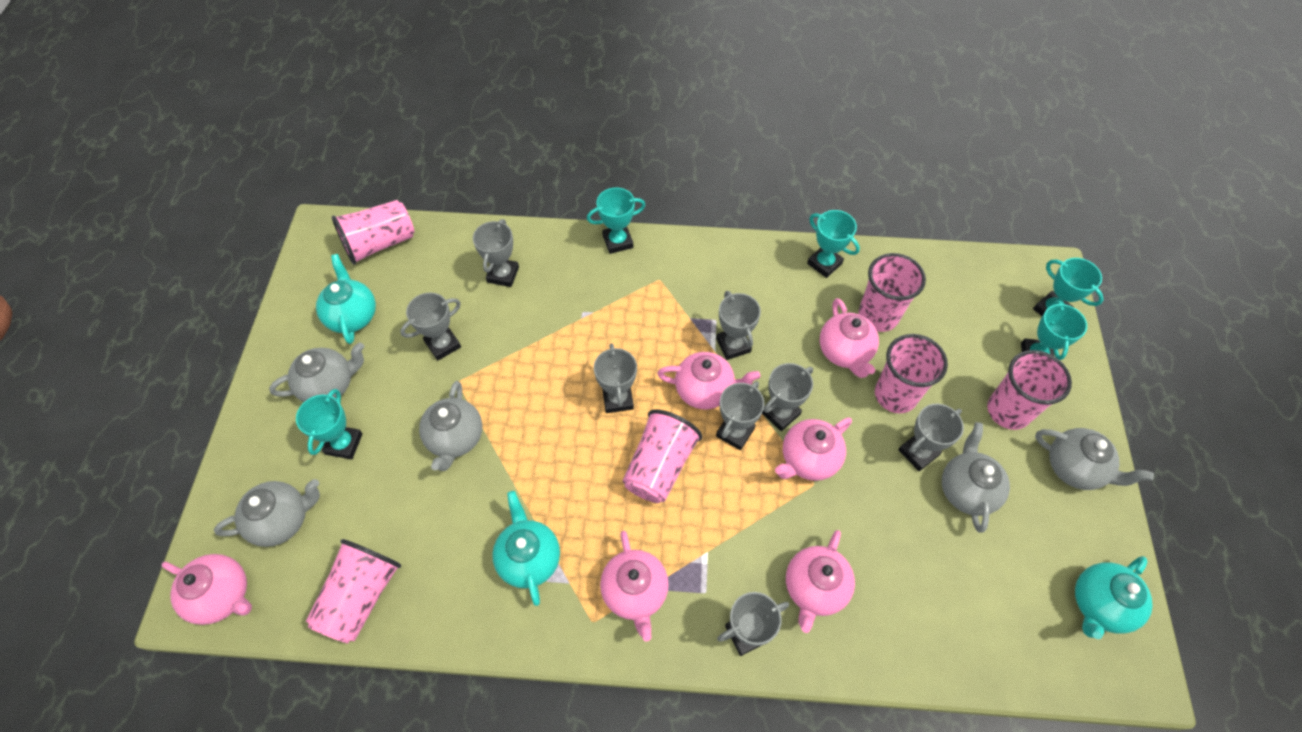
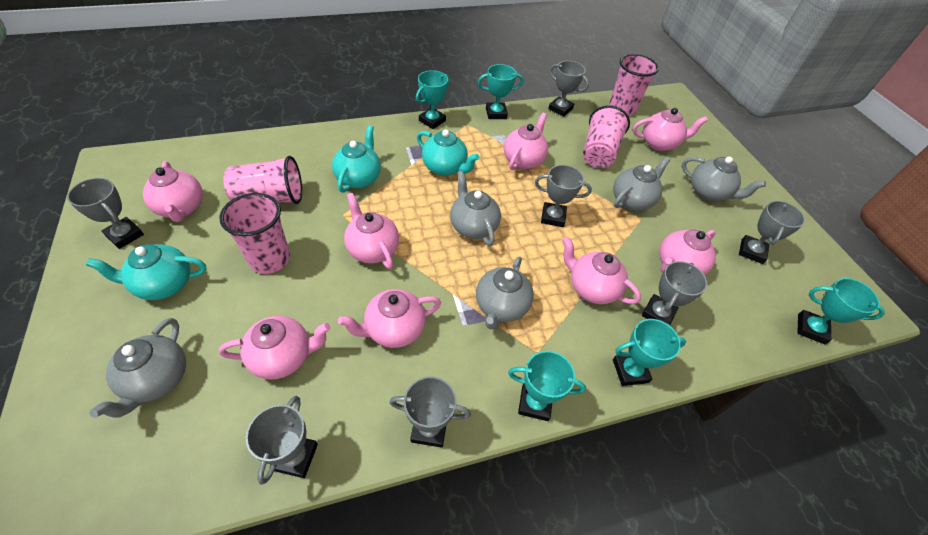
grey trophy: [400,293,461,361] [473,219,519,287] [594,343,637,413] [716,291,761,360] [716,381,765,450] [717,592,789,656] [762,363,813,431] [898,404,964,471] = 8 -> [67,178,144,249] [246,396,318,485] [389,376,471,448] [535,165,592,227] [548,61,589,117] [642,261,707,326] [739,201,805,264] = 7
pink cup: [306,539,401,643] [332,200,415,265] [622,409,702,503] [858,253,926,332] [875,334,948,413] [987,350,1072,430] = 6 -> [219,193,290,274] [223,156,302,204] [583,105,630,168] [609,54,659,115] = 4
pink teapot: [162,554,252,625] [600,531,669,642] [657,352,760,409] [775,417,852,481] [786,530,855,633] [820,298,879,378] = 6 -> [143,161,203,222] [219,316,331,380] [338,289,441,348] [344,192,399,269] [504,113,548,170] [562,237,641,304] [633,108,708,151] [659,230,716,275] = 8

